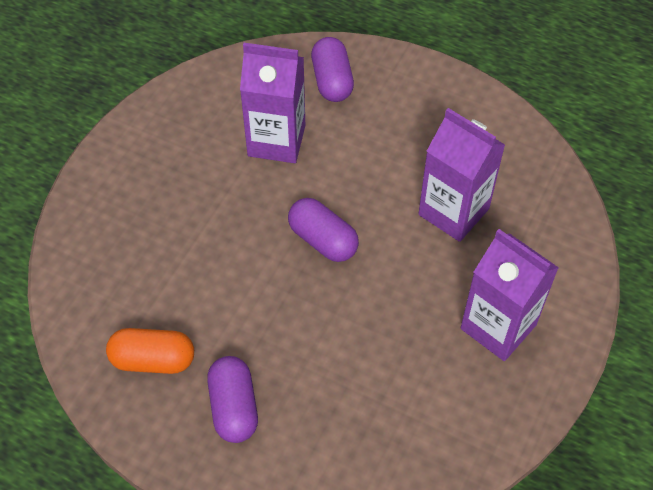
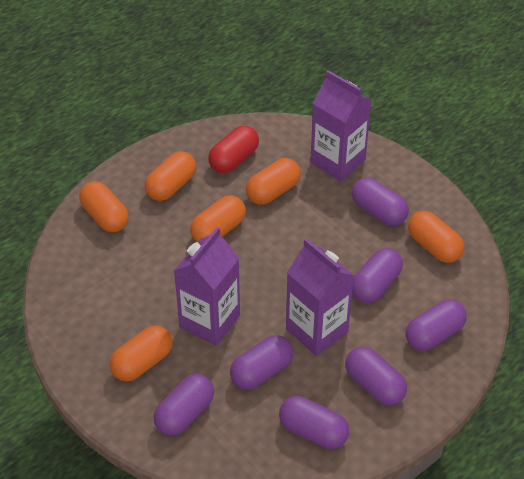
orange capsule: [106,328,194,374] = 1 -> [79,181,129,233] [109,325,173,381] [145,151,196,201] [190,195,246,242] [246,158,301,205] [408,211,464,263] = 6
purple capsule: [207,356,258,443] [288,198,359,262] [311,37,354,102] = 3 -> [154,374,214,436] [230,335,293,390] [279,396,349,449] [345,347,407,405] [352,178,409,226] [352,248,403,303] [405,299,467,351] = 7
red capsule: none = 0 -> [208,125,259,173] = 1

